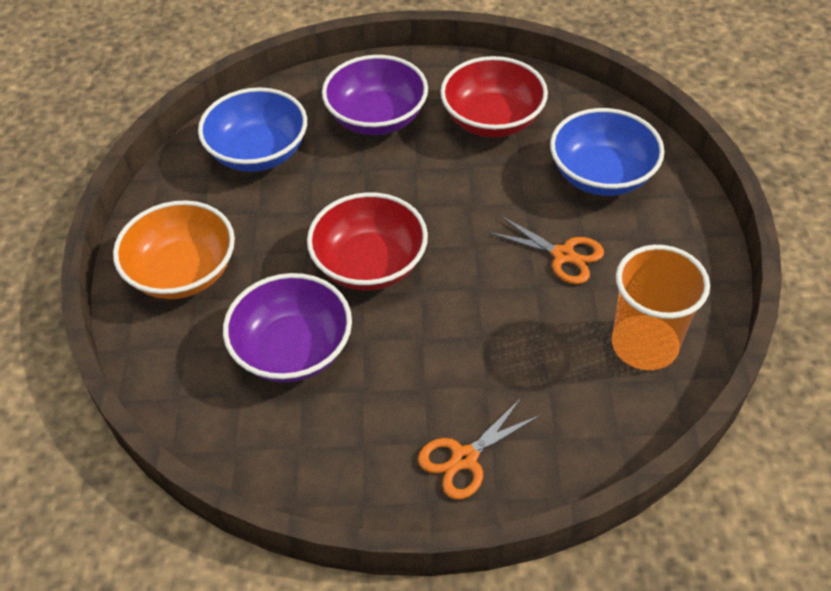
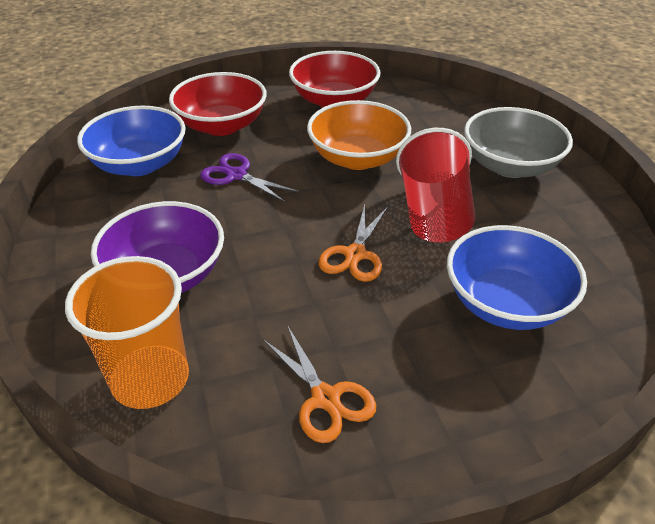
grey bowl: none = 0 -> [464,107,573,178] = 1
purple bowl: [223,273,352,383] [322,55,428,135] = 2 -> [91,201,224,293] = 1
purple scissors: none = 0 -> [200,153,299,203] = 1
red cup: none = 0 -> [396,128,475,242] = 1

